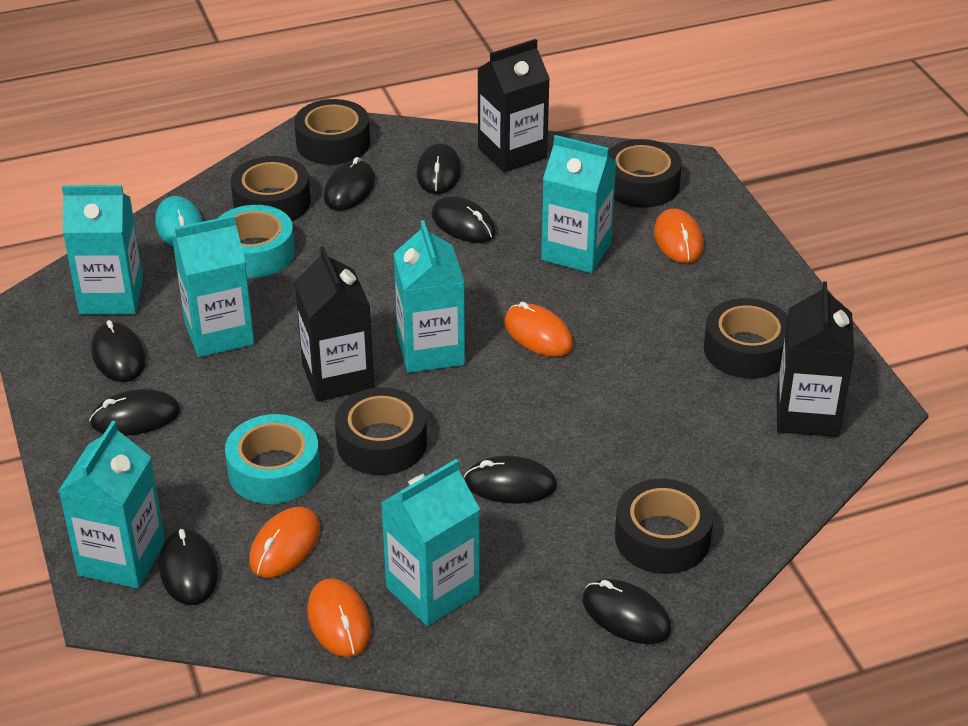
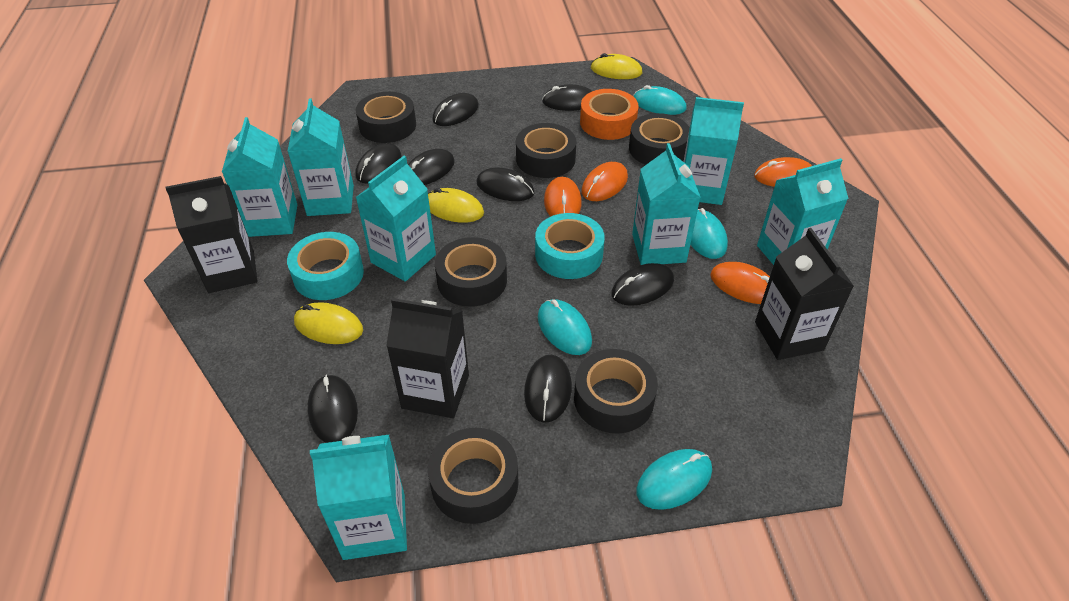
orange tape: none = 0 -> [580,89,639,140] = 1
turquoise carton: [59,421,165,589] [62,185,143,314] [172,215,254,357] [381,459,480,626] [394,220,465,373] [541,135,616,273] = 6 -> [222,117,297,237] [288,98,354,216] [310,435,407,560] [356,156,436,282] [632,143,701,265] [684,97,744,205] [757,158,848,265] = 7
turquoise mouse: [155,196,203,246] = 1 -> [538,299,592,355] [633,85,687,115] [636,449,712,510] [690,208,728,259] = 4
yellow mouse: none = 0 -> [294,302,363,344] [428,188,484,223] [591,53,643,79] = 3

